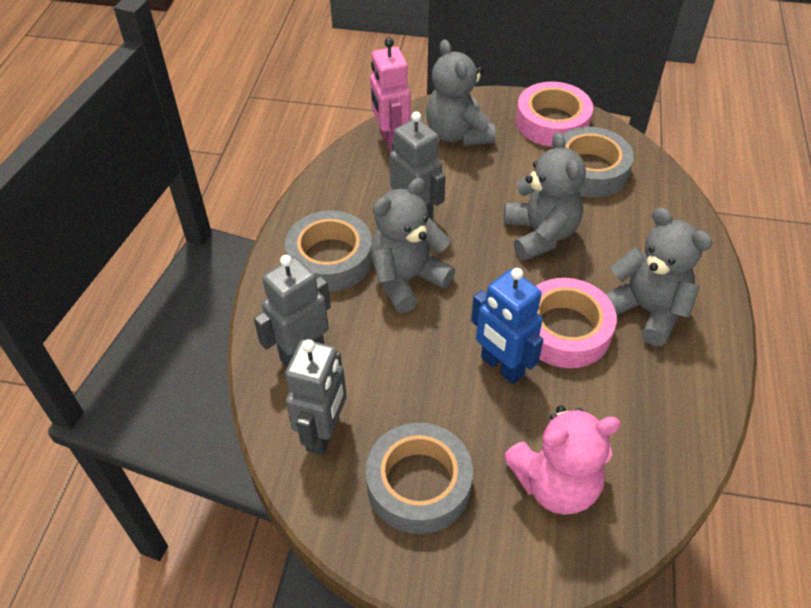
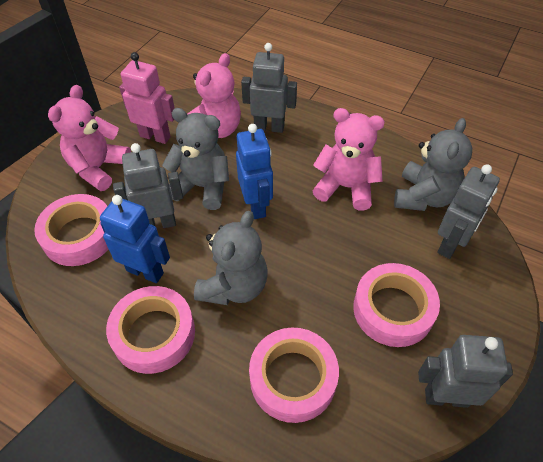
blue robot: [471,268,543,384] = 1 -> [100,195,170,283] [236,124,273,219] = 2
grey robot: [254,255,331,367] [285,339,347,455] [390,112,446,221] = 3 -> [113,143,183,228] [241,43,297,133] [418,335,513,408] [437,164,500,259] = 4
grey tape: [285,211,373,292] [366,423,473,534] [563,127,634,197] = 3 -> none = 0
grey teddy bear: [370,178,455,313] [426,39,496,146] [504,132,586,261] [605,207,713,346] = 4 -> [162,108,229,210] [194,211,268,305] [394,118,472,211] = 3
pink tape: [516,82,593,147] [536,278,617,368] = 2 -> [34,194,108,266] [106,286,195,374] [249,328,339,423] [353,263,440,347] = 4
pink teddy bear: [503,406,621,515] = 1 -> [48,85,131,191] [187,53,241,138] [313,108,385,211] = 3

